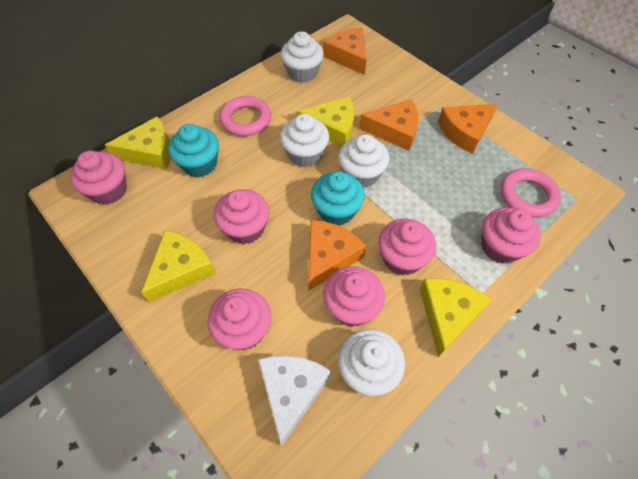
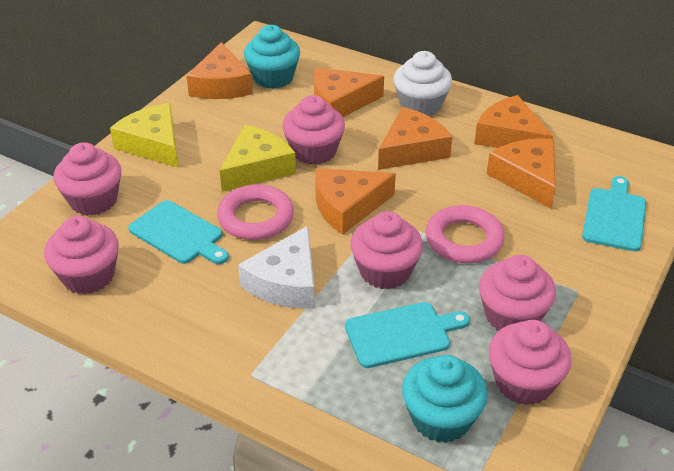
orange cheese: [308,220,367,291] [323,28,366,75] [359,99,419,151] [438,104,498,154] = 4 -> [186,42,253,99] [314,67,384,117] [315,168,396,235] [378,107,452,170] [475,95,553,148] [487,138,556,209] = 6
turquoise cutting board: none = 0 -> [128,200,229,264] [345,302,470,368] [582,176,646,251] = 3
white cupcake: [280,114,329,167] [281,31,324,83] [338,134,389,188] [338,329,405,396] = 4 -> [394,51,452,116] = 1
yellow cheese: [105,116,171,169] [141,230,216,302] [297,97,354,147] [420,278,492,357] = 4 -> [110,103,178,168] [220,125,296,192] = 2

